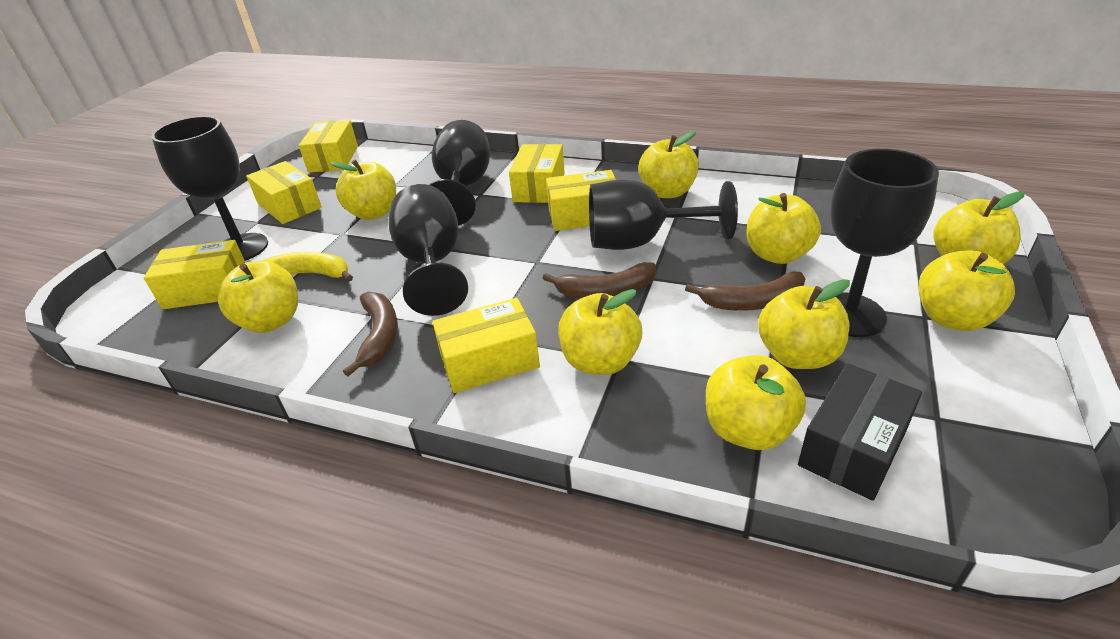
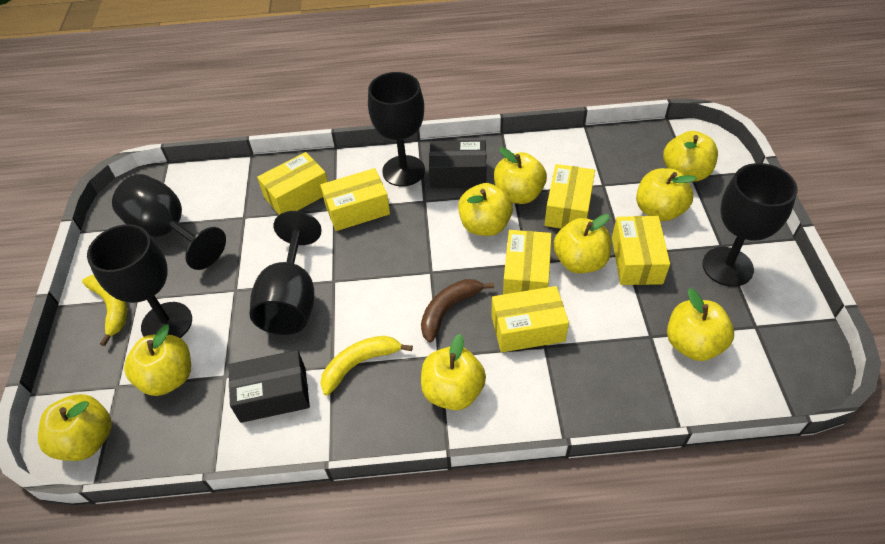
black box: [798,363,922,501] = 1 -> [228,350,310,423] [429,140,486,188] = 2
brown banana: [343,292,398,376] [542,262,656,298] [685,272,805,311] = 3 -> [421,279,494,343] = 1
yellow banana: [263,252,353,281] = 1 -> [82,275,127,346] [320,336,413,395] = 2

